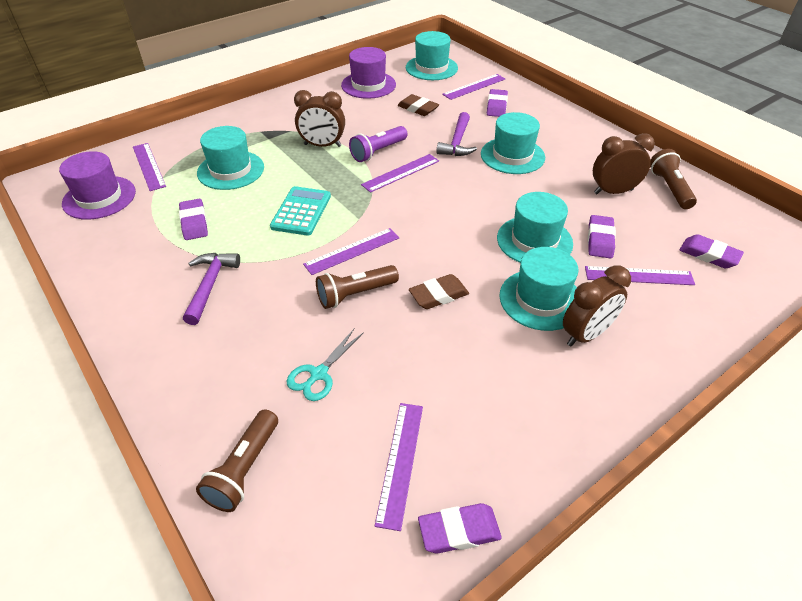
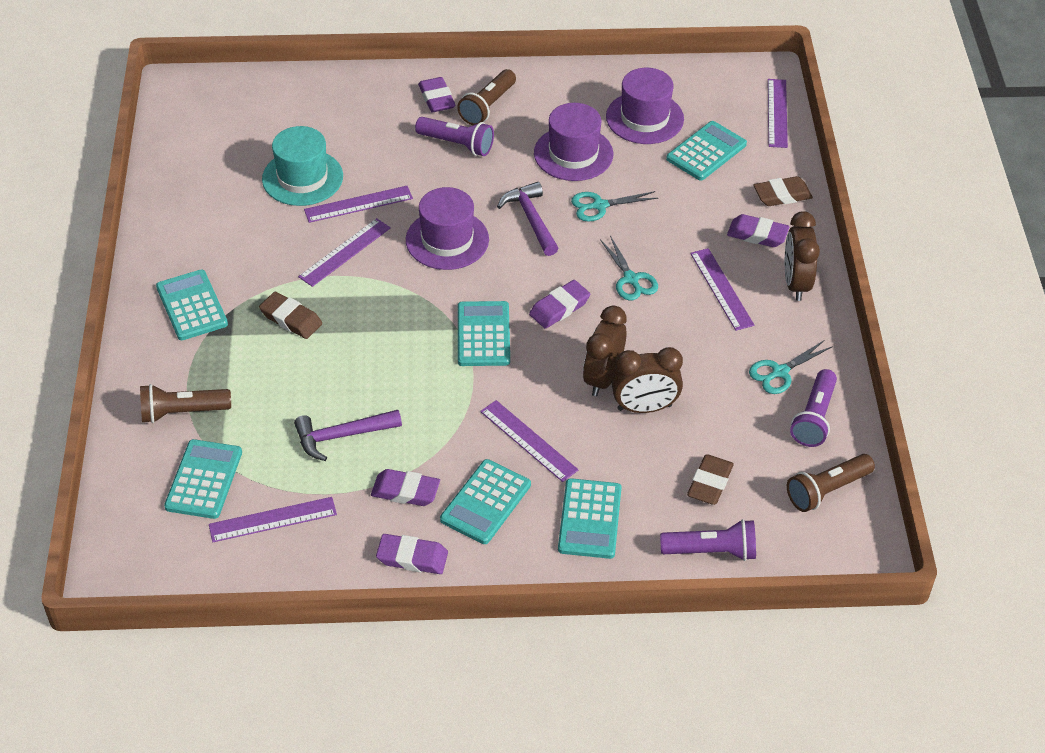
brown eraser: [397,94,439,116] [409,274,469,309] = 2 -> [259,292,322,339] [687,454,734,505] [753,176,813,206] = 3
purple flashlight: [349,126,408,162] = 1 -> [415,117,494,156] [660,519,756,561] [790,369,837,447] = 3
purple hat: [59,151,136,220] [341,47,396,99] = 2 -> [406,187,489,270] [534,103,613,181] [606,68,684,144] = 3
turquoise calculator: [270,186,331,236] = 1 -> [156,270,228,340] [164,439,242,519] [440,459,531,544] [458,301,510,366] [558,478,622,559] [666,121,747,181] = 6
turquoise hat: [197,126,264,190] [406,31,458,80] [481,112,545,174] [497,192,573,263] [499,247,578,331] = 5 -> [262,126,343,206] = 1
turquoise scissors: [287,329,364,401] = 1 -> [571,191,658,222] [600,236,658,300] [749,340,833,394] = 3

